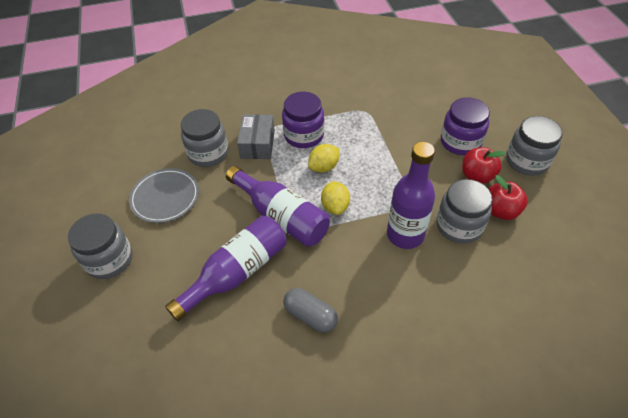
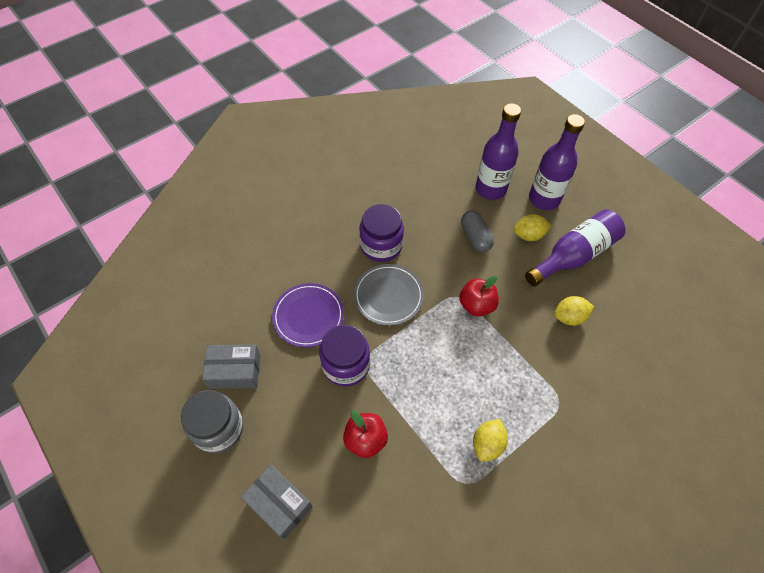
grey box: [237,114,275,159] = 1 -> [202,345,260,389] [241,465,313,540] = 2
grey jar: [68,213,133,279] [181,109,229,167] [436,179,493,244] [506,116,563,176] = 4 -> [181,390,244,453] = 1
purple plate: none = 0 -> [272,283,344,347] = 1
yellow lemon: [308,144,339,173] [321,181,350,215] = 2 -> [473,419,508,462] [514,214,551,241] [554,296,594,326] = 3

